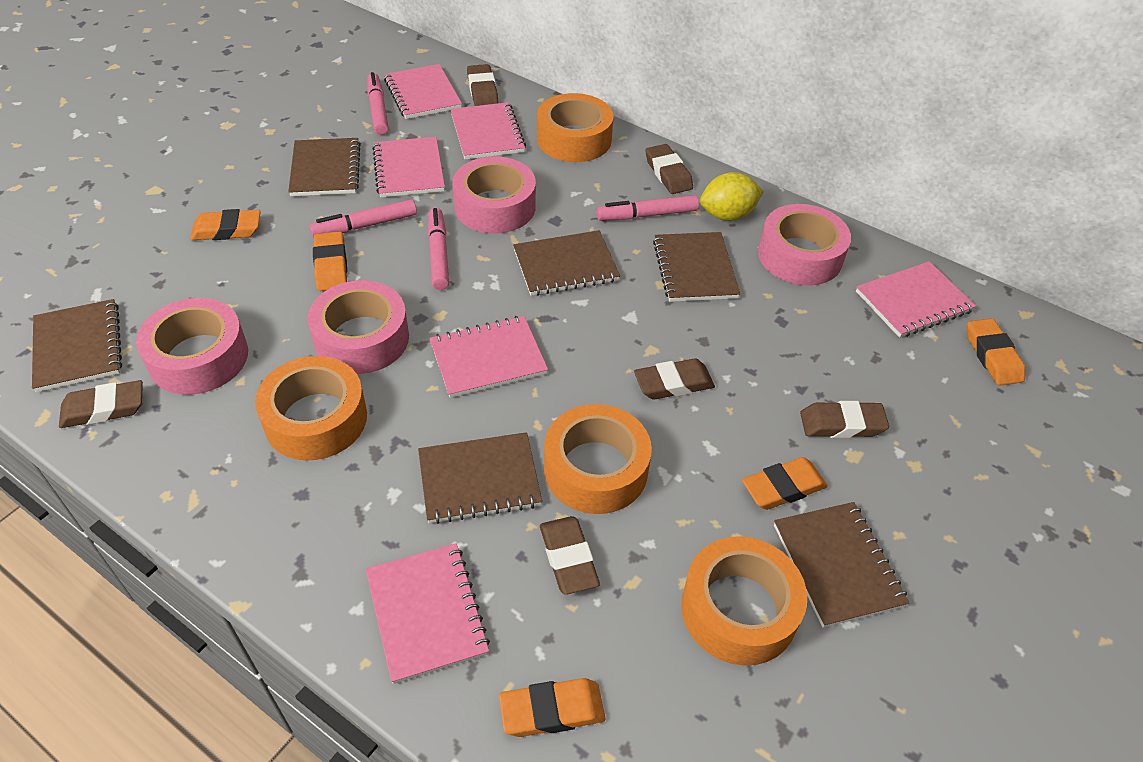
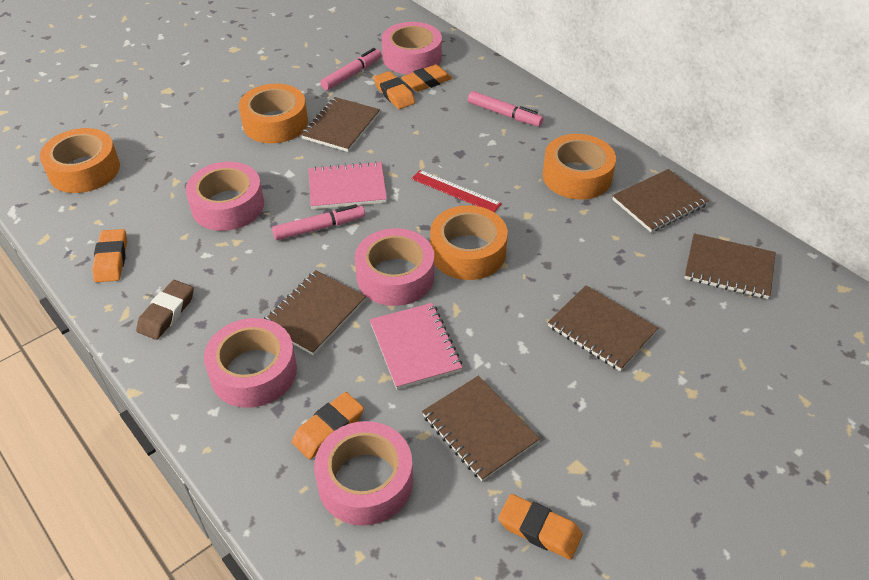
brown eraser: [59,380,143,428] [467,64,498,106] [540,516,600,595] [634,359,715,400] [645,144,693,194] [800,401,889,438] = 6 -> [136,280,194,340] = 1
pink marker: [309,199,417,237] [367,72,389,135] [428,208,449,290] [597,195,699,221] = 4 -> [272,204,365,240] [320,48,382,90] [468,91,543,126] = 3
pink notebook: [366,543,490,684] [372,137,445,198] [384,64,462,119] [429,316,548,398] [450,102,526,160] [856,261,976,338] = 6 -> [309,161,387,209] [370,303,462,390] = 2
pink tape: [136,298,248,395] [308,280,409,374] [452,156,536,233] [758,204,851,285] = 4 -> [186,162,264,231] [204,318,297,408] [314,421,413,526] [355,228,434,306] [382,22,442,74] = 5
red ruler: none = 0 -> [411,170,502,213] = 1
yellow lemon: [700,172,764,221] = 1 -> none = 0

